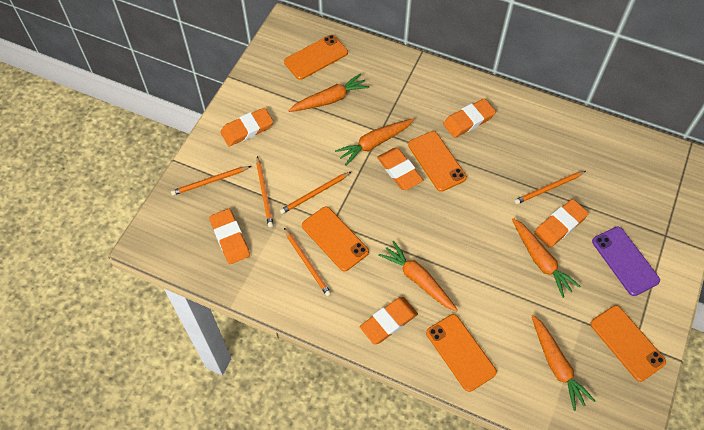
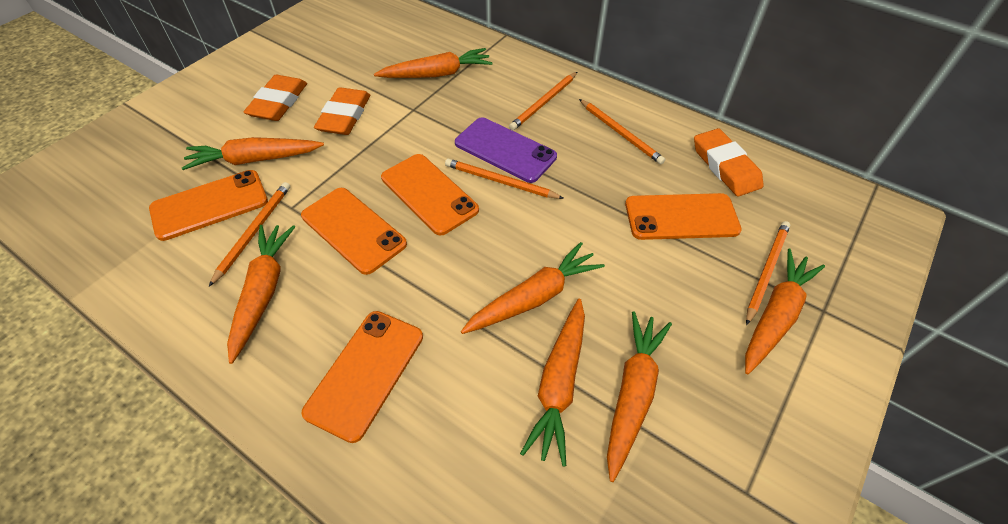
orange carrot: [288,73,370,112] [335,119,414,165] [378,241,458,312] [512,218,581,298] [532,315,595,411] = 5 -> [182,137,324,170] [227,225,295,364] [374,48,493,78] [461,242,605,334] [520,299,585,467] [607,311,672,482] [745,249,825,374] = 7
orange eraser: [209,209,250,264] [220,108,273,146] [360,297,418,344] [377,148,423,190] [443,98,496,138] [534,199,589,248] = 6 -> [243,75,307,121] [314,87,370,135] [694,128,764,197] = 3

